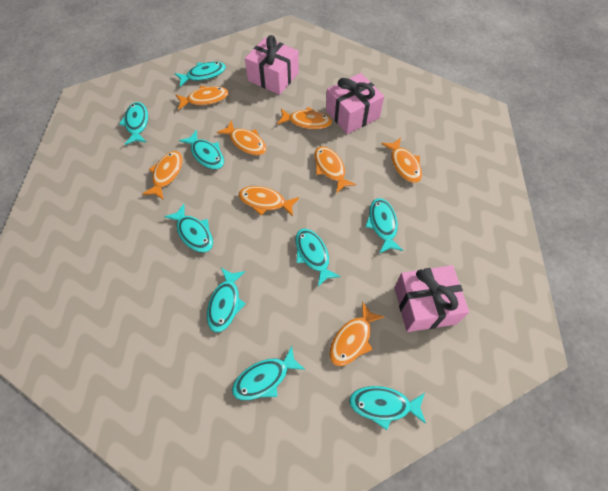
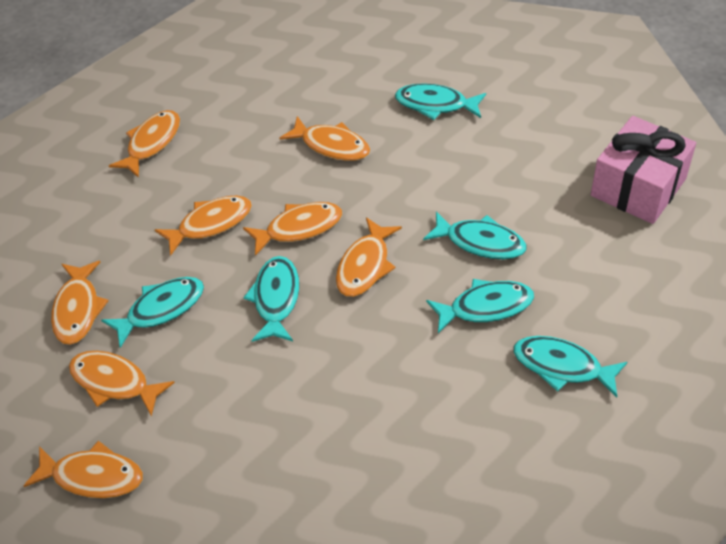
pink gift: [245,35,299,95] [326,73,384,134] [394,265,469,332] = 3 -> [591,116,696,224] = 1
turquoise fish: [119,102,148,145] [164,204,213,253] [175,62,226,87] [179,130,224,169] [207,268,246,332] [232,345,306,400] [295,228,341,287] [349,386,426,430] [365,198,403,254] = 9 -> [101,277,204,348] [243,256,299,342] [395,83,486,120] [423,211,526,259] [426,279,534,333] [513,336,627,397] = 6

